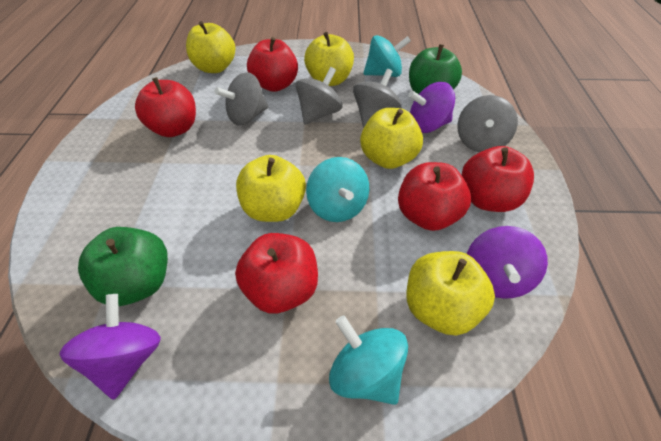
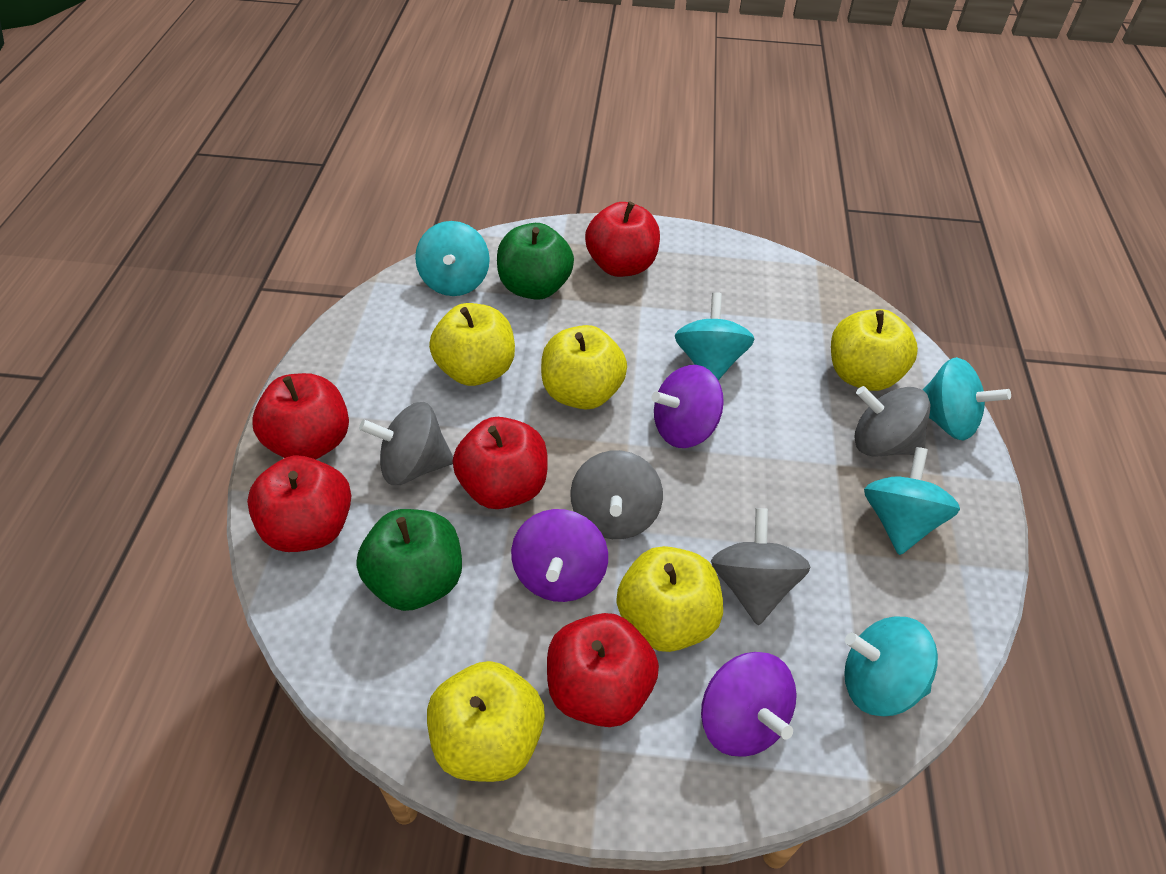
turquoise spinning top: [306,157,370,222] [329,315,408,405] [363,35,411,77] = 3 -> [415,221,490,296] [675,292,754,380] [844,617,938,716] [864,447,960,555] [923,357,1011,441] = 5

